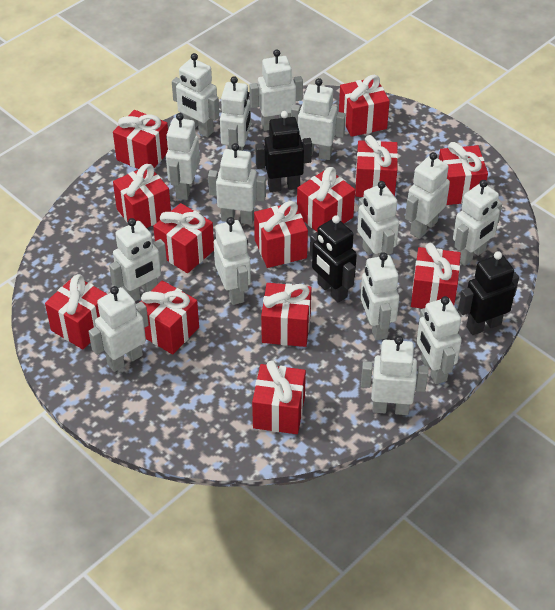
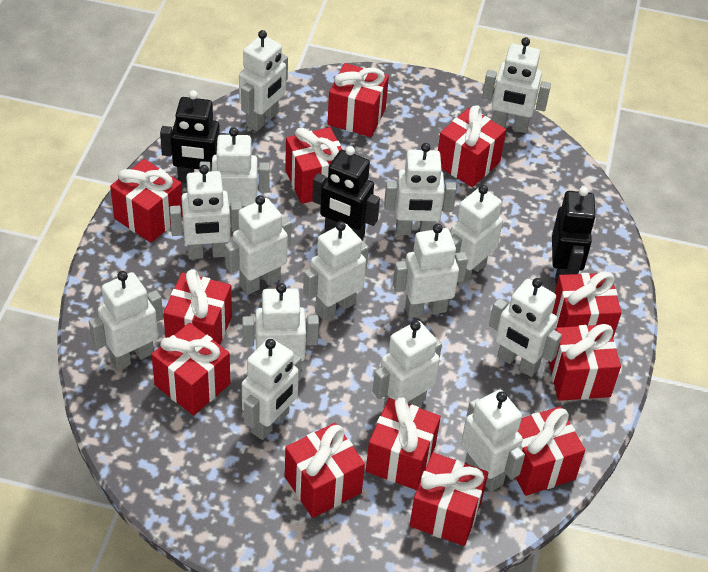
red gift: [45,274,107,349] [113,110,168,169] [113,164,171,228] [140,280,199,354] [153,203,214,273] [252,360,306,434] [254,201,308,268] [261,283,312,347] [297,167,355,232] [339,75,390,137] [355,135,398,197] [411,243,461,309] [439,142,488,205] = 13 -> [110,159,183,243] [151,323,230,416] [163,269,232,345] [285,127,342,204] [285,423,365,518] [327,63,389,137] [366,397,441,490] [410,453,488,546] [438,105,506,187] [515,407,585,496] [548,324,621,401] [552,271,621,337] = 12

